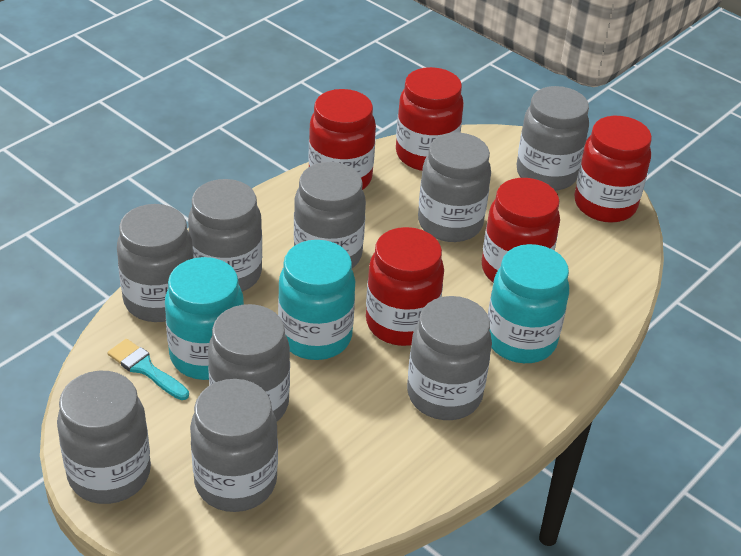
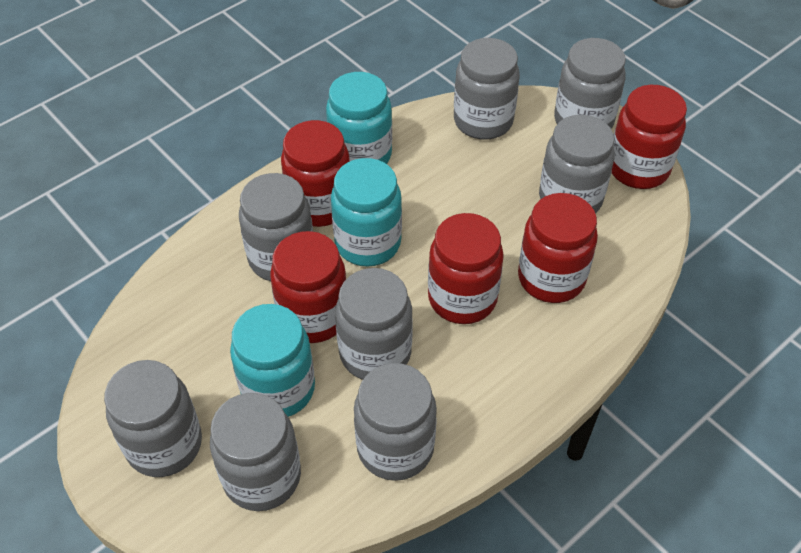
grey jar: [57,371,151,504] [117,204,194,322] [188,179,262,292] [190,379,278,512] [208,304,290,421] [294,162,366,268] [407,296,492,420] [418,132,491,242] [516,86,589,191] = 9 -> [104,360,202,477] [210,393,301,511] [239,173,313,281] [335,268,413,380] [354,363,437,481] [454,38,520,140] [539,115,615,214] [554,38,626,129] = 8
turquoise brush: [107,339,189,400] = 1 -> none = 0

